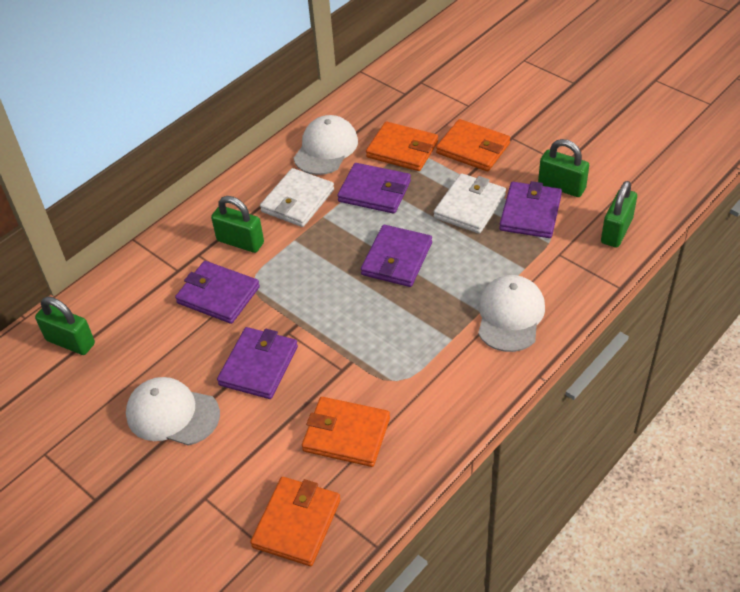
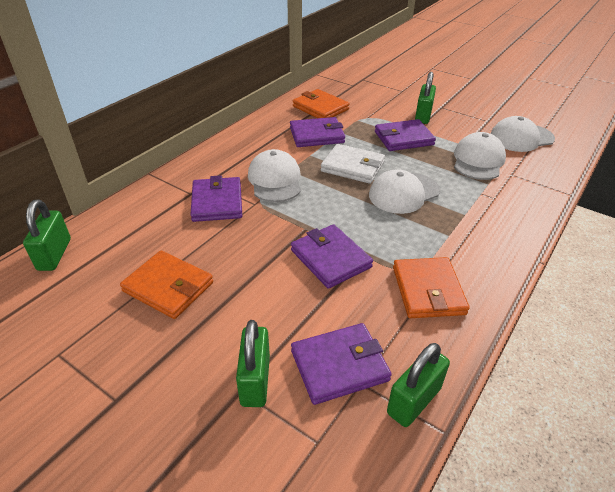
orange wallet: [250,477,341,566] [302,397,390,467] [366,122,438,171] [436,119,510,171] = 4 -> [120,251,213,319] [293,89,350,118] [393,257,470,318] = 3
white cap: [126,377,220,446] [294,115,358,175] [478,275,545,352] = 3 -> [248,149,301,202] [369,169,440,214] [454,132,506,180] [490,116,555,152] = 4
white wallet: [260,168,334,227] [434,173,506,234] = 2 -> [321,144,385,184] = 1

